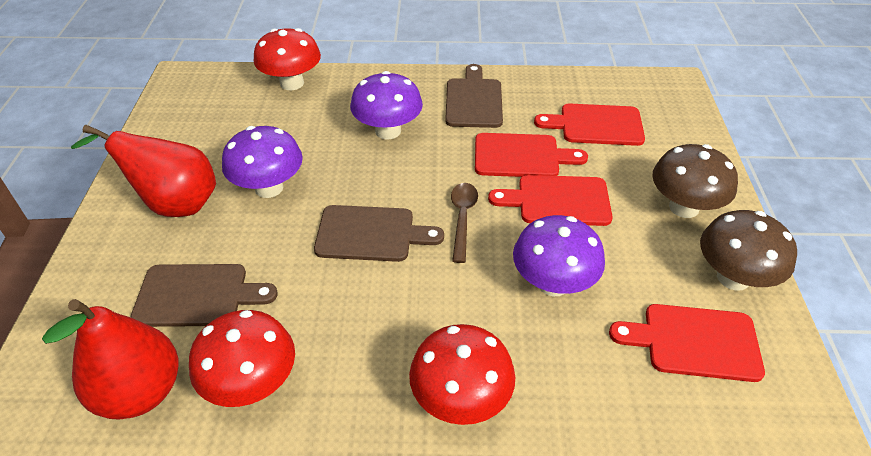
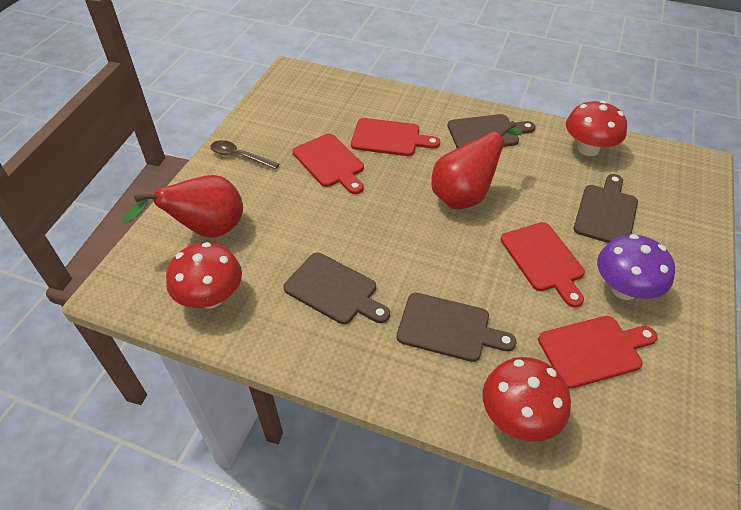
brown cutting board: [131,264,278,327] [314,205,444,262] [445,64,503,128] = 3 -> [283,253,390,324] [397,293,517,362] [447,114,535,148] [574,174,638,243] = 4
brown mushroom: [652,144,738,218] [700,210,797,291] = 2 -> none = 0
purple mushroom: [222,126,303,198] [350,71,423,140] [513,215,605,296] = 3 -> [597,234,675,300] = 1

